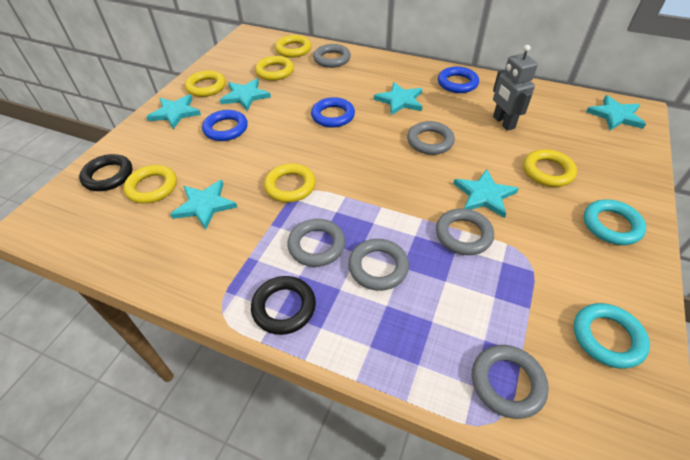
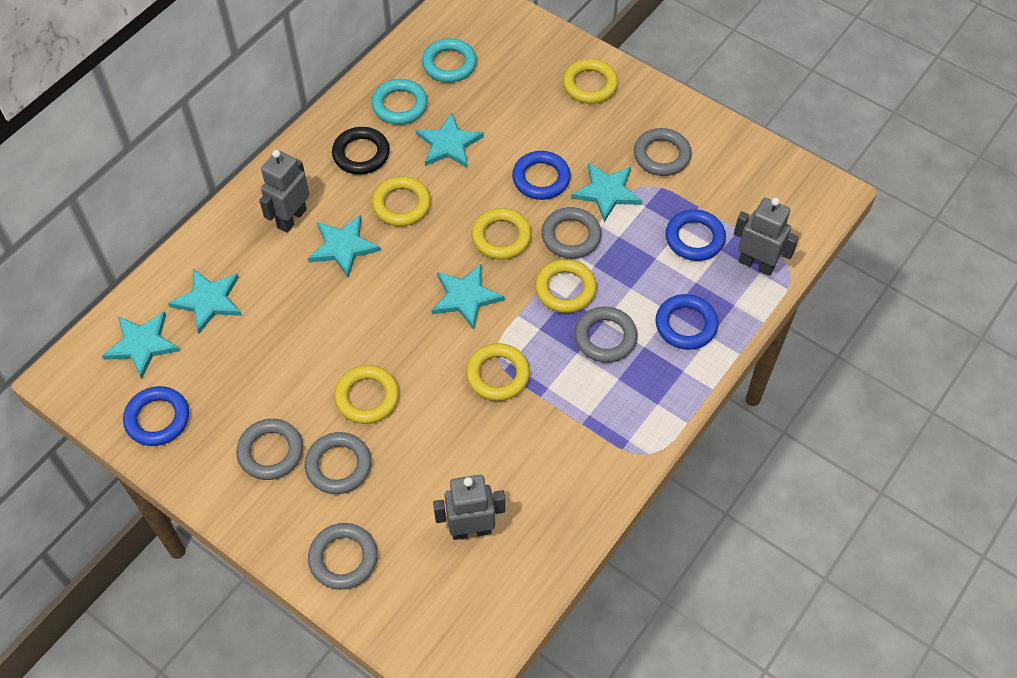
black ring: [79,154,133,191] [251,276,316,335] = 2 -> [332,127,390,175] = 1
blue ring: [202,110,248,141] [311,97,355,128] [438,67,479,93] = 3 -> [123,386,189,446] [512,151,571,200] [655,294,718,350] [665,209,726,261] = 4
grey robot: [493,45,538,131] = 1 -> [259,150,309,233] [433,475,505,540] [734,198,799,276] = 3

